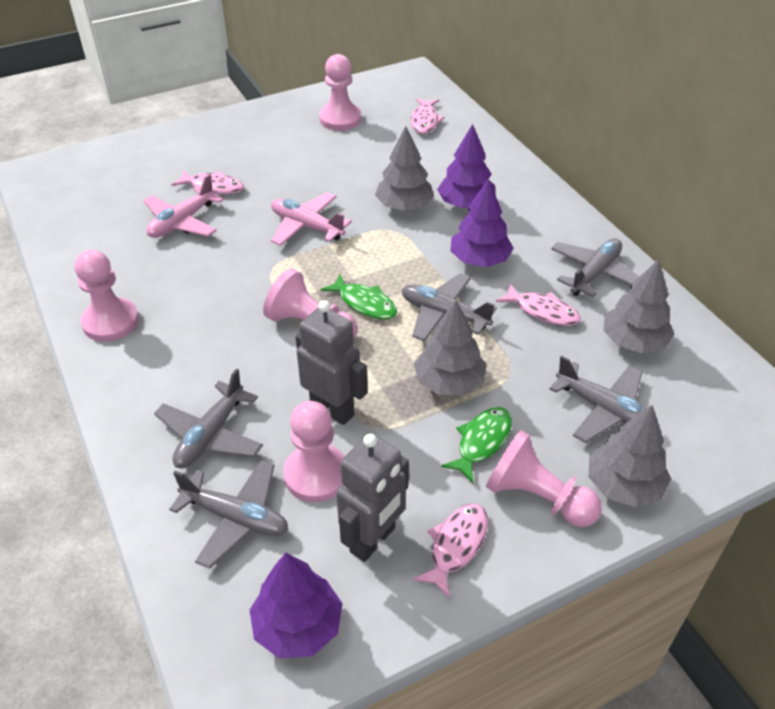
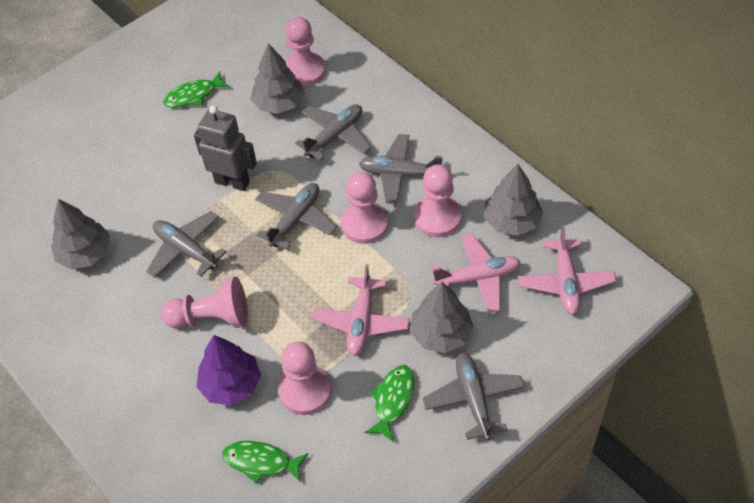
green fish: [321,274,397,319] [441,407,512,483] = 2 -> [163,71,230,108] [223,441,308,484] [364,365,414,442] = 3
grey robot: [296,300,367,425] [336,433,409,562] = 2 -> [194,105,257,191] = 1
pink fish: [171,170,244,194] [411,98,444,134] [413,503,488,598] [496,283,581,326] = 4 -> none = 0
pink plane: [143,174,224,238] [271,192,352,246] = 2 -> [312,264,410,356] [432,233,521,313] [518,226,616,315] = 3
purple tree: [250,553,343,659] [437,124,495,208] [450,178,514,267] = 3 -> [196,335,261,406] = 1

